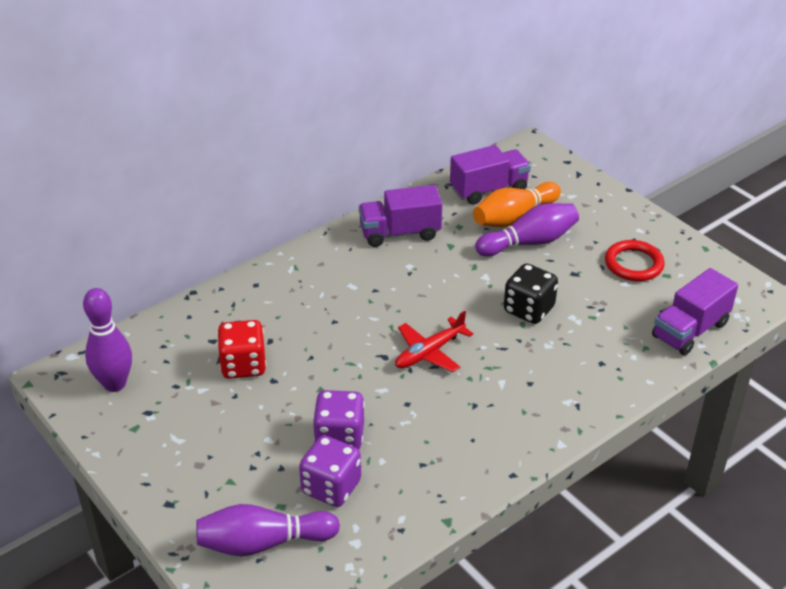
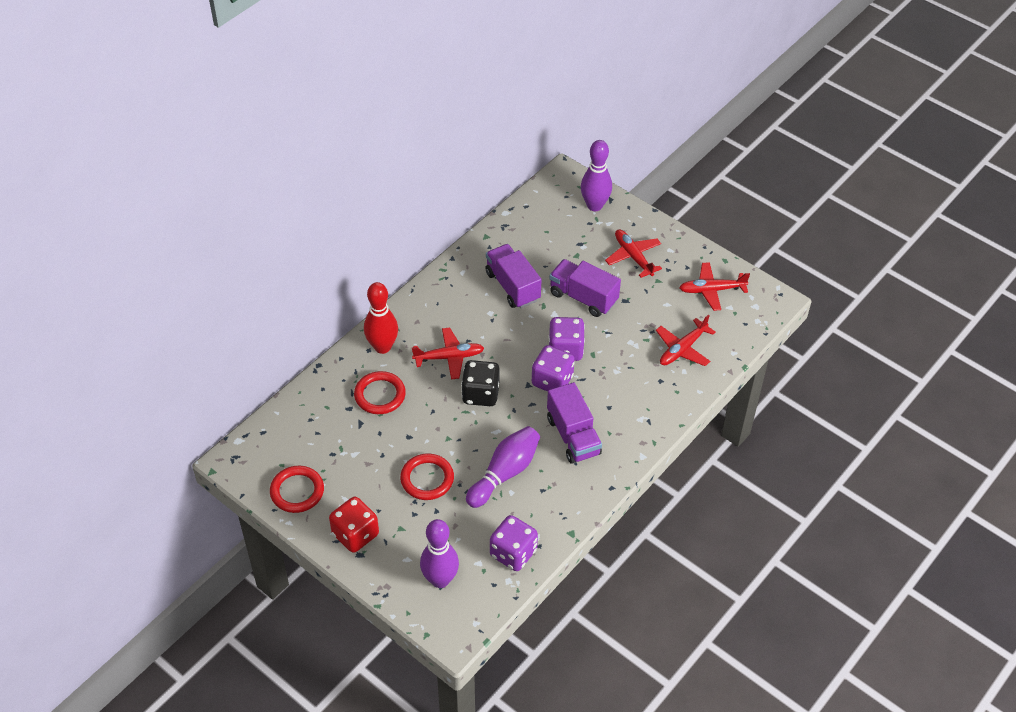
orange bowling pin: [473,182,561,227] = 1 -> none = 0
purple dice: [299,435,361,507] [313,390,365,450] = 2 -> [490,515,538,571] [532,345,575,392] [548,317,585,361] = 3
red bowling pin: none = 0 -> [364,282,398,354] = 1
red plane: [395,311,473,372] = 1 -> [412,327,484,380] [605,229,662,278] [656,314,716,366] [679,262,750,311] = 4
red ring: [605,240,665,281] = 1 -> [270,466,324,513] [354,371,406,414] [400,453,454,500] = 3

